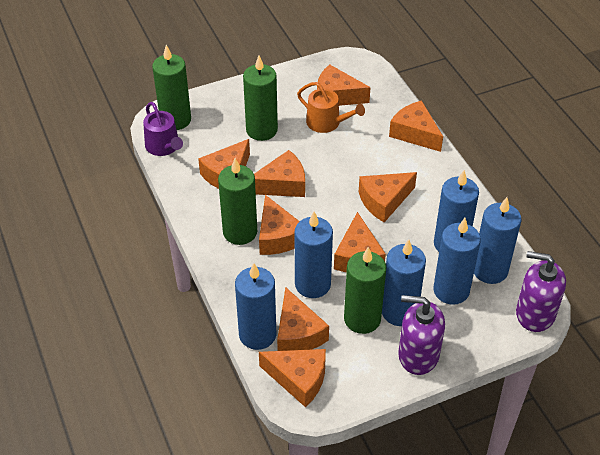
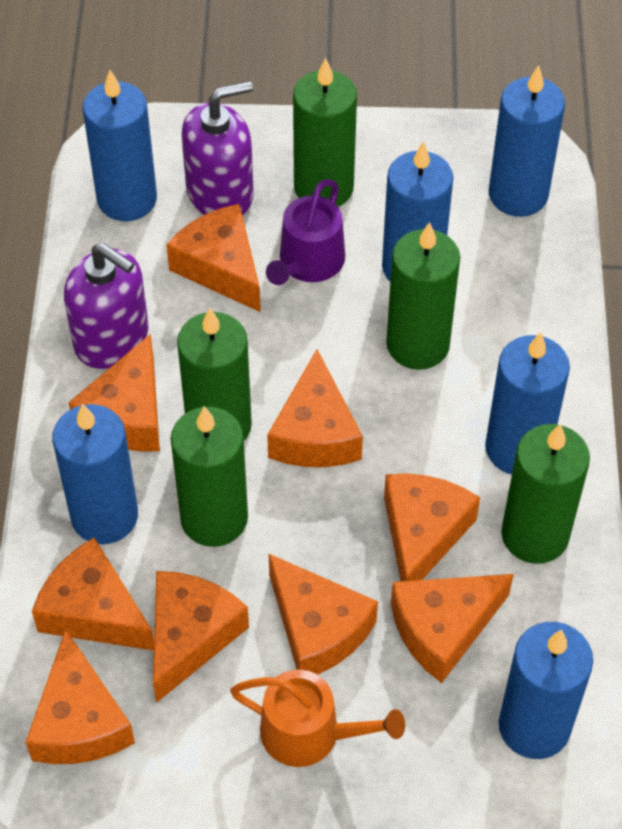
green candle: [152,45,191,130] [218,158,257,245] [243,55,278,141] [344,247,387,334] = 4 -> [170,406,248,547] [177,308,252,441] [293,58,357,207] [386,222,460,370] [501,424,590,564] = 5

